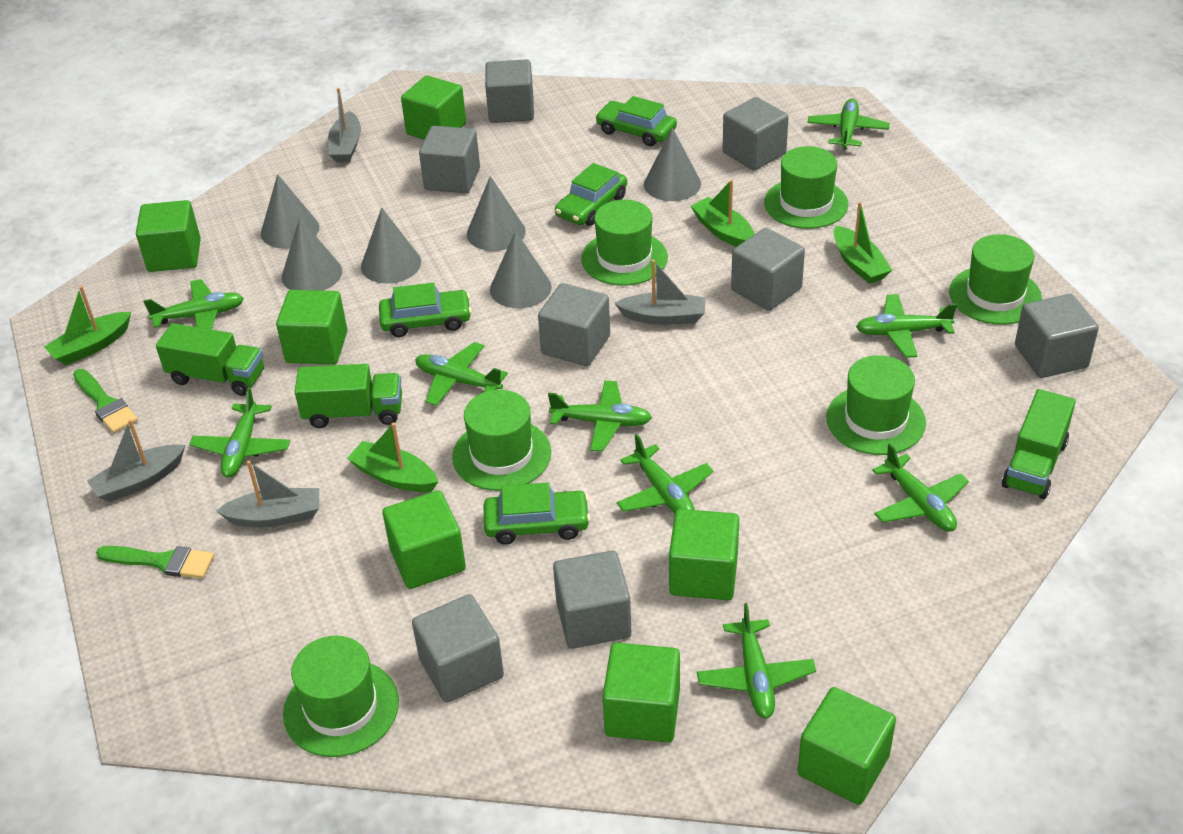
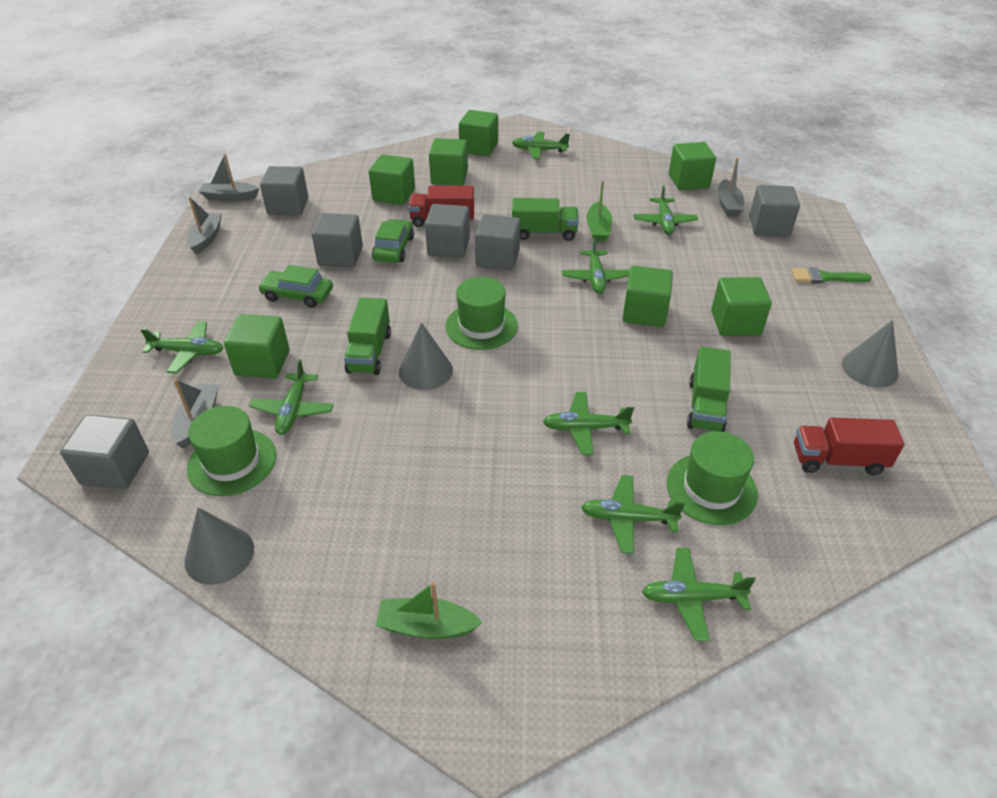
green boat: [44,286,131,365] [347,422,438,492] [691,180,755,247] [834,202,892,284] = 4 -> [375,582,482,639] [586,181,612,242] = 2
green brush: [73,369,138,433] [96,546,214,578] = 2 -> [791,267,872,284] = 1
green car: [379,283,472,337] [484,482,590,545] [555,163,627,226] [595,96,677,146] = 4 -> [258,265,333,308] [372,219,414,263] = 2
green hat: [283,636,399,757] [452,390,551,491] [581,199,668,286] [764,146,848,229] [826,355,926,455] [949,234,1042,325] = 6 -> [187,406,276,496] [445,277,518,350] [666,431,758,525] = 3
green plane: [143,279,244,330] [189,387,290,477] [415,342,508,406] [548,380,652,452] [616,434,713,513] [697,603,816,718] [808,99,890,149] [856,294,957,358] [872,443,969,532] = 9 -> [140,321,223,374] [249,359,334,435] [512,132,570,159] [543,392,634,455] [562,237,630,294] [581,475,685,554] [634,186,698,235] [642,548,756,641] = 8
grey cone: [261,174,319,249] [282,218,342,291] [361,207,421,284] [467,176,526,251] [490,231,552,308] [644,128,701,201] = 6 -> [185,507,254,585] [399,322,453,390] [842,320,898,388] = 3
grey cube: [412,594,504,703] [419,126,480,193] [485,59,534,123] [538,283,610,366] [553,550,631,649] [722,97,789,170] [731,228,805,311] [1015,294,1099,378] = 8 -> [60,414,149,489] [260,166,308,215] [312,213,363,267] [425,204,470,258] [475,214,520,270] [749,185,800,236] = 6
red truck: none = 0 -> [408,186,474,227] [794,418,905,475] = 2

